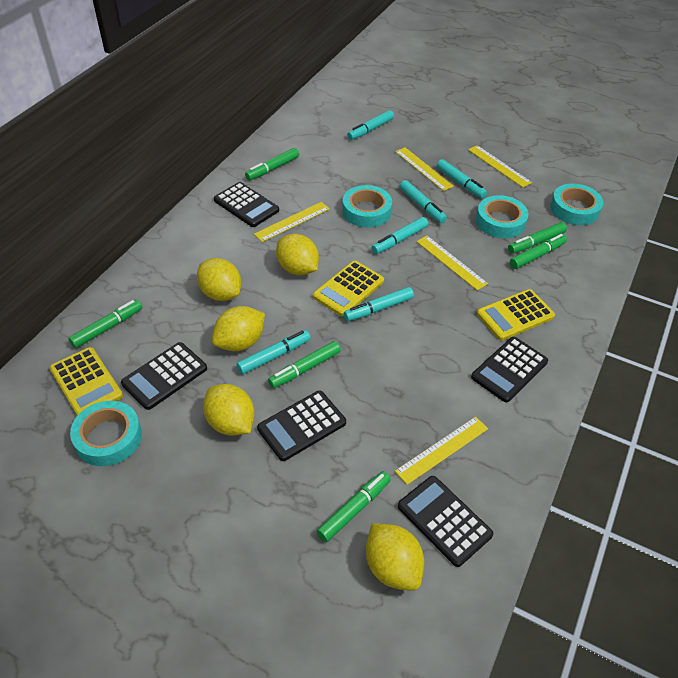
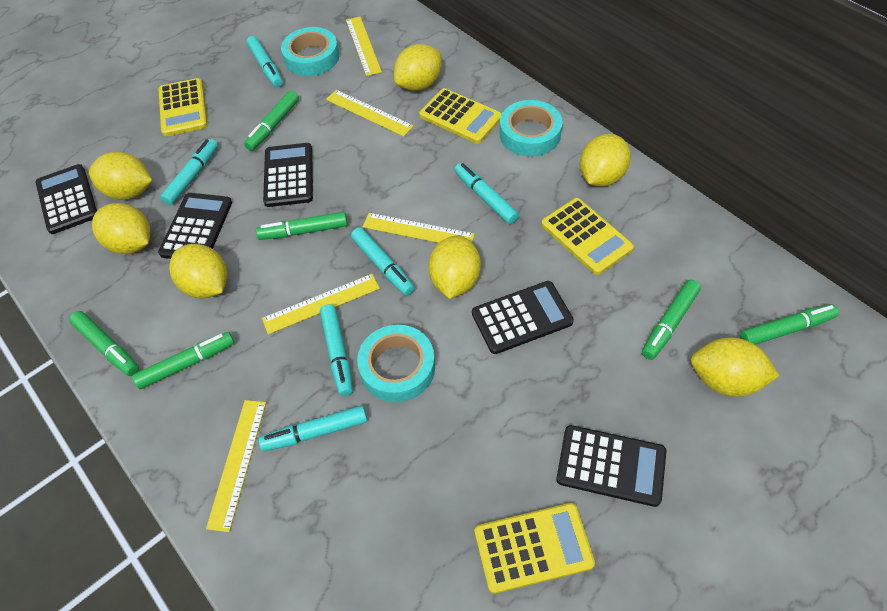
turquoise tape: [70,401,142,466] [342,185,392,228] [476,195,528,238] [550,184,603,225] = 4 -> [281,27,339,76] [357,325,435,402] [500,100,563,156] = 3
yellow calculator: [49,347,123,416] [313,261,384,317] [477,289,555,341] = 3 -> [158,78,208,136] [419,88,502,144] [475,503,595,594] [541,198,634,275] = 4
yellow lemon: [197,258,241,301] [203,384,255,436] [212,306,265,351] [276,234,319,275] [366,523,424,591] = 5 -> [89,152,152,200] [92,203,151,254] [169,244,227,298] [394,44,442,91] [428,235,481,299] [580,134,631,187] [691,338,779,397] = 7

